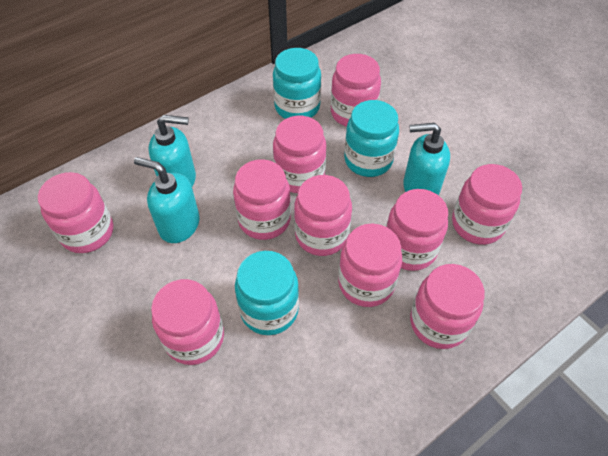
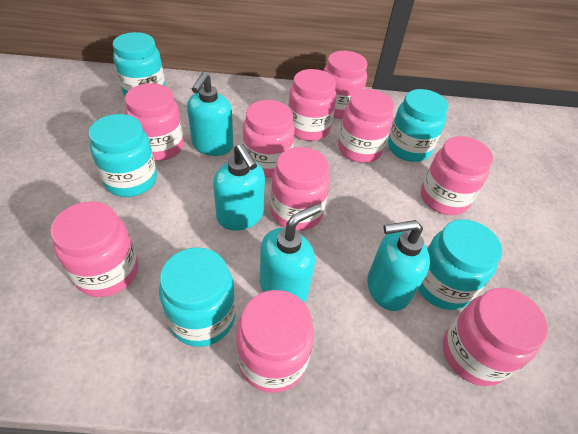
turquoise jar: [235,251,299,335] [273,48,321,119] [344,100,399,177] = 3 -> [89,114,157,197] [113,32,165,96] [159,247,236,347] [388,89,448,162] [418,219,502,310] = 5
turquoise soap dispenser: [134,157,200,243] [149,115,196,187] [403,123,450,195] = 3 -> [187,72,233,156] [213,144,265,231] [260,204,321,302] [367,220,430,311] = 4

